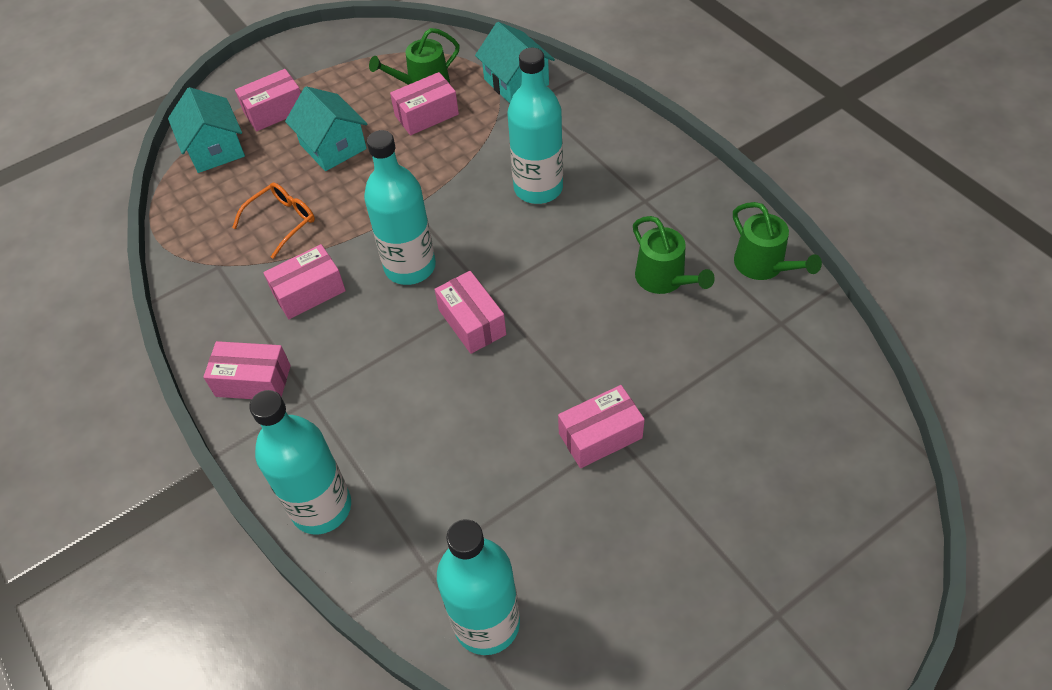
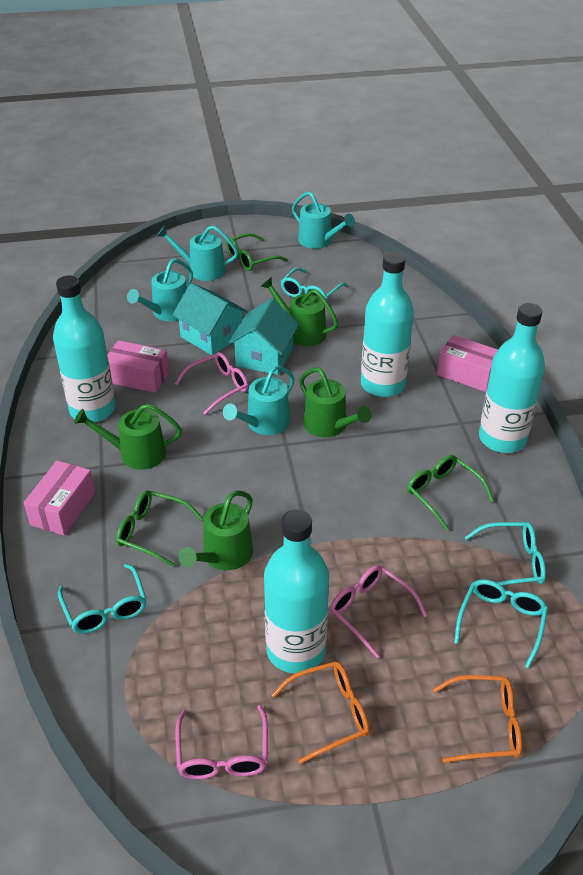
green glasses: none = 0 -> [116,490,203,567] [226,233,288,271] [407,455,494,531] = 3
green watering can: [369,28,460,85] [633,216,715,294] [733,202,822,280] = 3 -> [74,404,182,470] [179,490,253,570] [261,277,338,346] [299,367,372,438] = 4
orange glasses: [232,182,315,259] = 1 -> [272,661,370,764] [433,675,522,763] = 2
pink box: [203,341,291,399] [235,69,301,131] [263,244,346,319] [390,72,459,135] [434,271,506,354] [558,385,645,468] = 6 -> [24,460,95,535] [107,340,169,393] [437,335,498,392] = 3
pink glasses: none = 0 -> [175,352,249,415] [175,705,268,779] [330,565,427,659] = 3
turquoise glasses: none = 0 -> [58,564,147,634] [281,268,347,300] [454,579,548,669] [465,522,546,586] = 4
turquoise house: [168,87,245,173] [285,86,367,171] [475,22,555,103] = 3 -> [172,283,248,355] [228,298,299,375] = 2
turquoise watering can: none = 0 -> [127,258,193,321] [157,226,238,281] [223,365,295,435] [292,191,355,249] = 4

